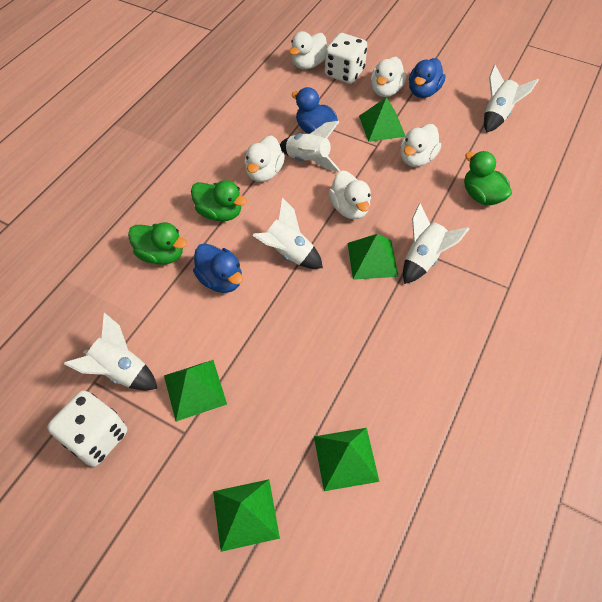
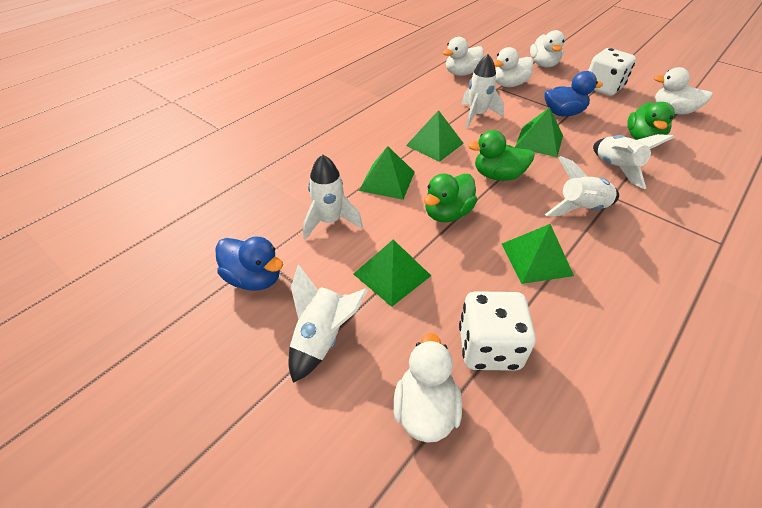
blue duck: [193,243,243,293] [292,87,338,134] [409,58,446,98] = 3 -> [215,237,283,291] [545,71,603,116] = 2

